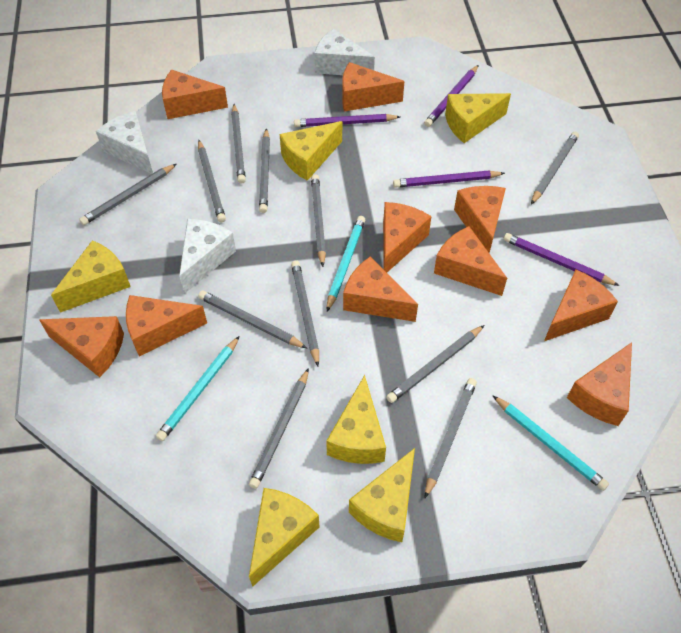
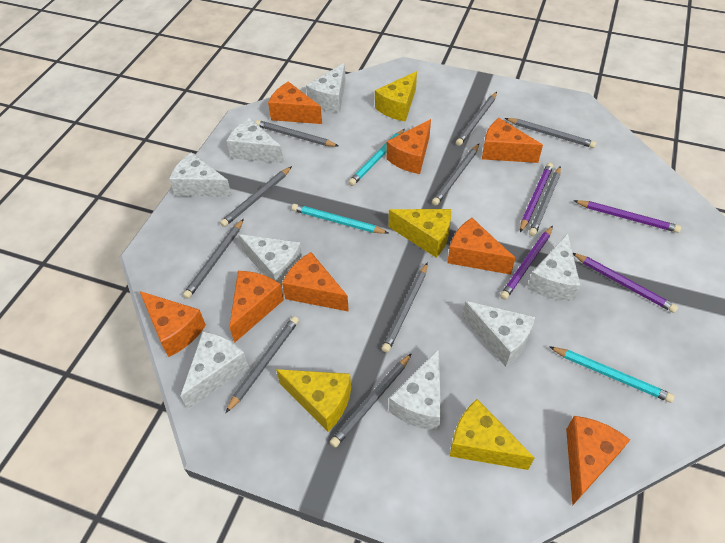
grey pencil: [79,164,176,225] [198,140,226,222] [198,290,307,348] [231,104,246,184] [249,368,309,489] [259,128,270,213] [291,261,319,366] [311,174,326,267] [386,325,484,403] [425,378,477,498] [531,132,579,204] = 11 -> [183,219,244,299] [220,166,292,227] [226,316,299,413] [255,120,338,147] [330,353,412,448] [382,262,428,353] [432,144,479,206] [456,92,497,146] [505,118,597,148] [529,166,561,236] = 10
orange cheese: [39,316,124,377] [126,295,207,356] [162,69,228,119] [342,62,405,111] [343,257,418,322] [383,202,432,273] [434,226,507,296] [454,186,506,253] [544,270,618,341] [567,342,632,426] = 10 -> [140,291,206,357] [229,271,284,343] [268,82,322,124] [282,252,349,312] [386,119,431,174] [447,218,515,275] [482,118,543,163] [566,416,630,506] = 8
white cheese: [96,111,153,174] [179,219,236,294] [315,29,375,75] = 3 -> [169,152,232,197] [180,331,249,409] [226,118,284,164] [238,234,302,287] [306,63,346,113] [389,349,441,431] [462,301,535,367] [527,233,580,302] = 8
yellow cheese: [51,240,131,313] [249,488,320,587] [280,121,342,181] [326,375,386,464] [349,448,415,542] [445,93,511,143] = 6 -> [276,369,351,432] [375,71,417,122] [389,209,451,258] [450,399,534,470] = 4

